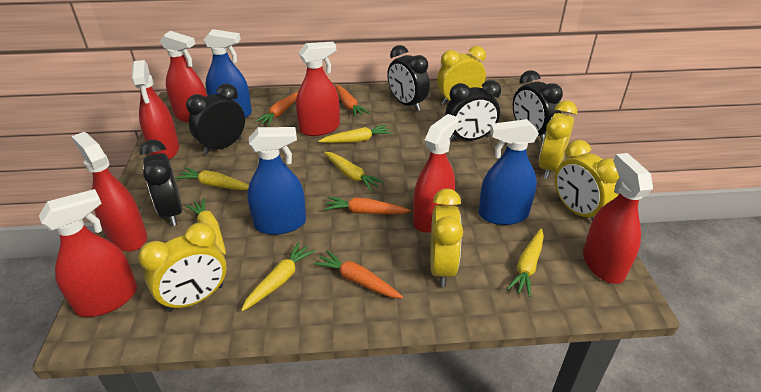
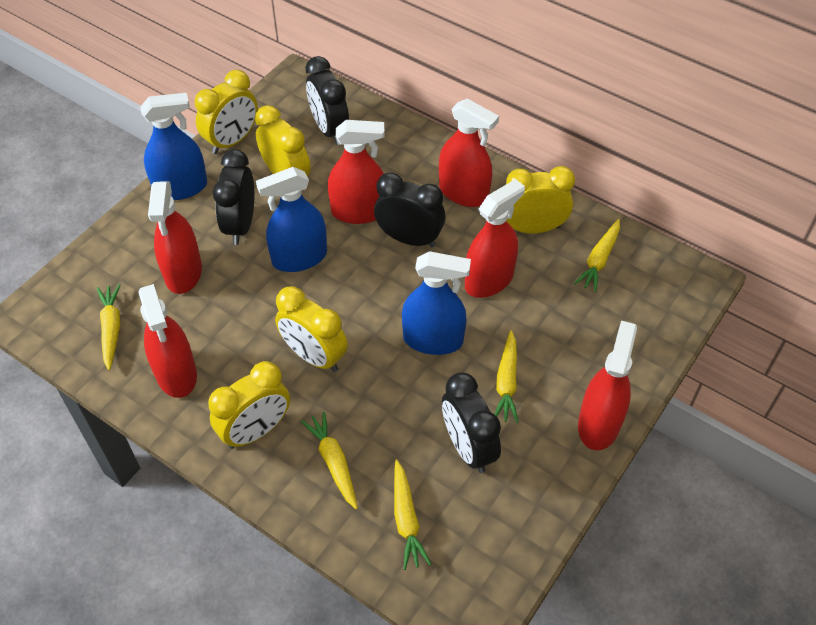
black clock: [140,140,182,226] [186,83,245,155] [387,45,430,111] [445,80,501,142] [513,70,563,143] = 5 -> [213,149,254,245] [306,56,349,145] [374,173,446,247] [442,372,501,473] = 4
orange carrot: [255,92,298,126] [314,250,403,298] [324,197,411,214] [335,84,369,118] = 4 -> none = 0
red spray bottle: [39,189,137,317] [72,132,147,252] [132,60,179,160] [160,31,207,123] [296,42,340,136] [413,114,459,233] [583,153,653,284] = 7 -> [138,284,197,398] [148,181,202,294] [328,120,385,224] [439,98,499,207] [465,179,525,298] [578,320,637,450] = 6
yellow carrot: [175,167,249,190] [185,198,226,255] [241,242,316,311] [319,125,392,143] [324,152,384,191] [507,228,544,297] = 6 -> [97,284,120,371] [301,411,358,510] [394,460,431,570] [494,330,519,423] [574,219,620,292] = 5

